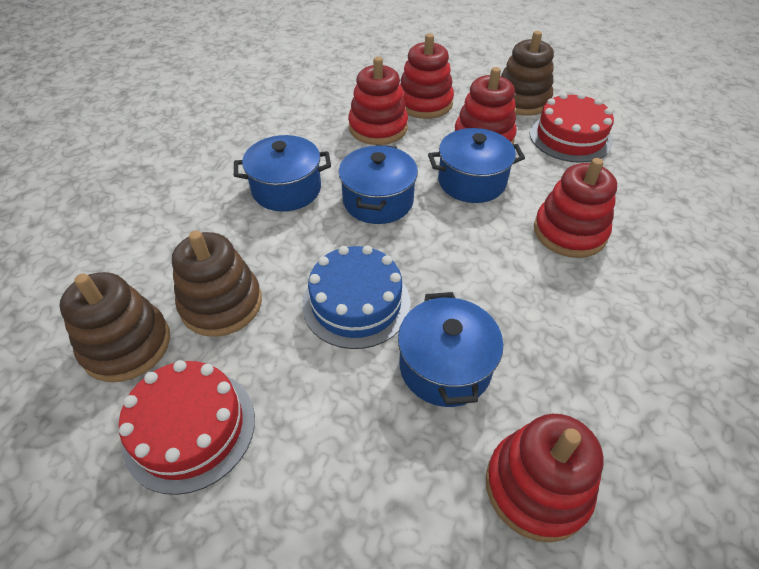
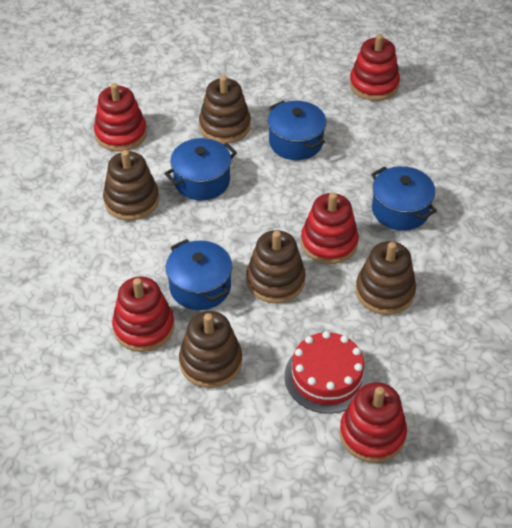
blue cake: [302,245,411,349] = 1 -> none = 0
brown stacking toy: [59,272,170,382] [172,231,262,337] [501,31,554,116] = 3 -> [103,150,159,220] [179,311,242,388] [199,75,251,143] [246,230,306,303] [356,241,416,315] = 5
red cake: [119,360,255,495] [530,93,614,163] = 2 -> [285,331,369,414] = 1

